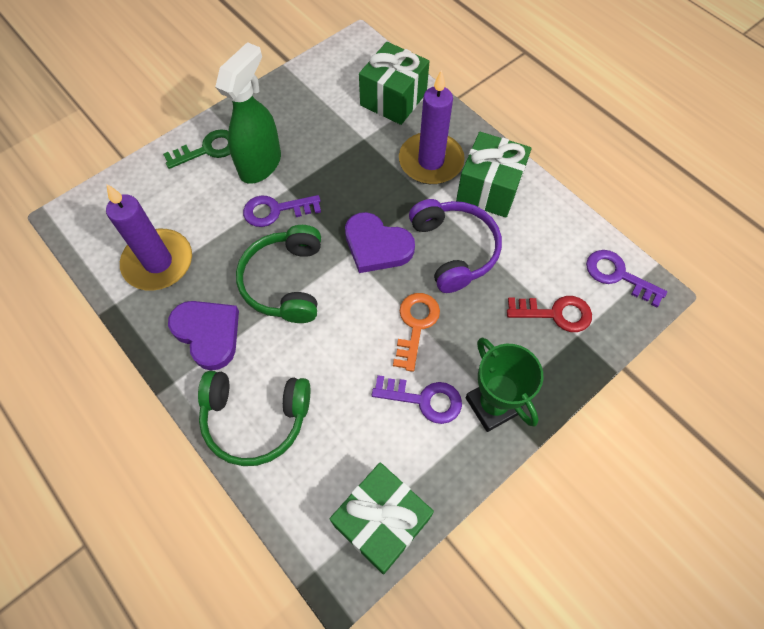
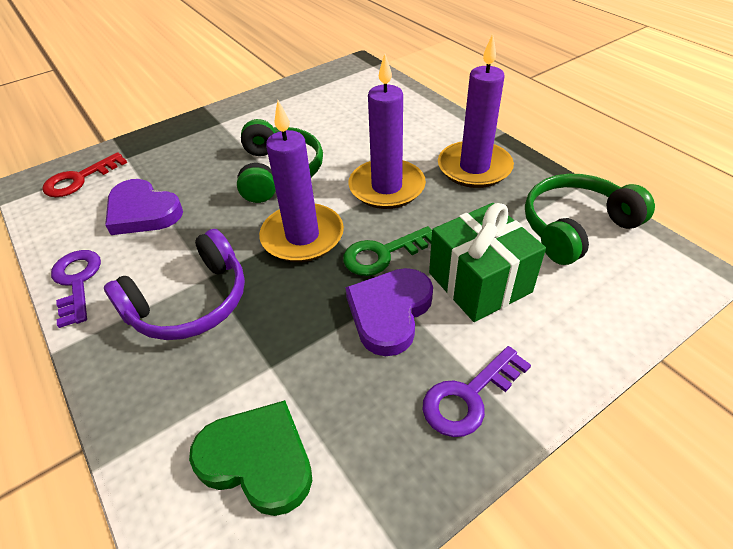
green gift: [330,463,434,574] [359,42,430,125] [456,132,532,218] = 3 -> [429,203,546,322] = 1
green heart: none = 0 -> [189,400,312,516] = 1
green spray bottle: [215,42,281,184] = 1 -> none = 0
green trophy: [465,338,544,432] = 1 -> none = 0
orange key: [393,293,440,372] = 1 -> none = 0
purple candle: [106,184,192,291] [399,70,465,184] = 2 -> [259,100,344,262] [348,54,426,209] [438,34,514,188] = 3
purple key: [243,195,321,227] [372,375,462,424] [586,250,667,307] = 3 -> [51,250,101,328] [423,346,531,437] = 2

